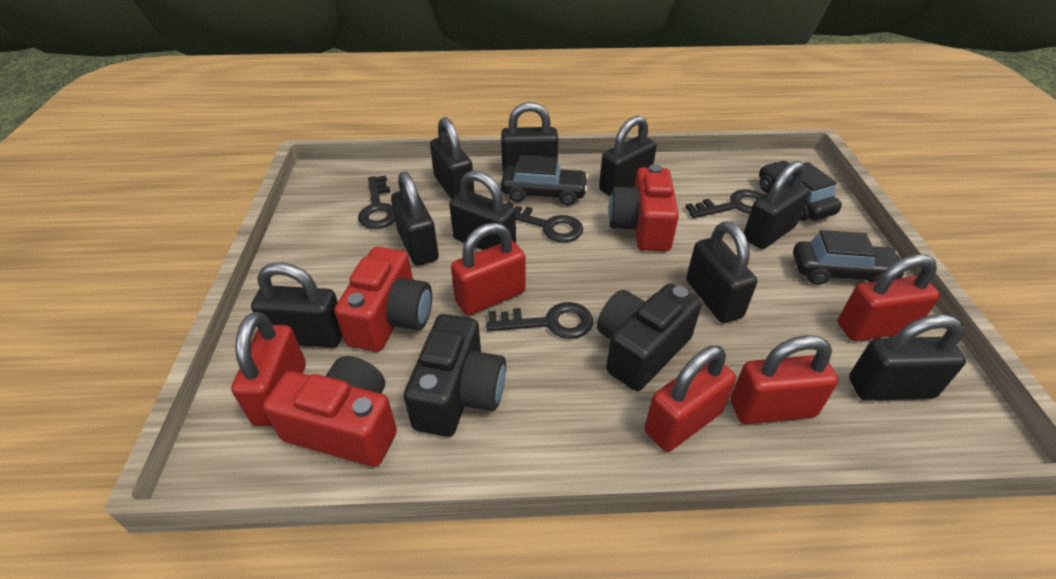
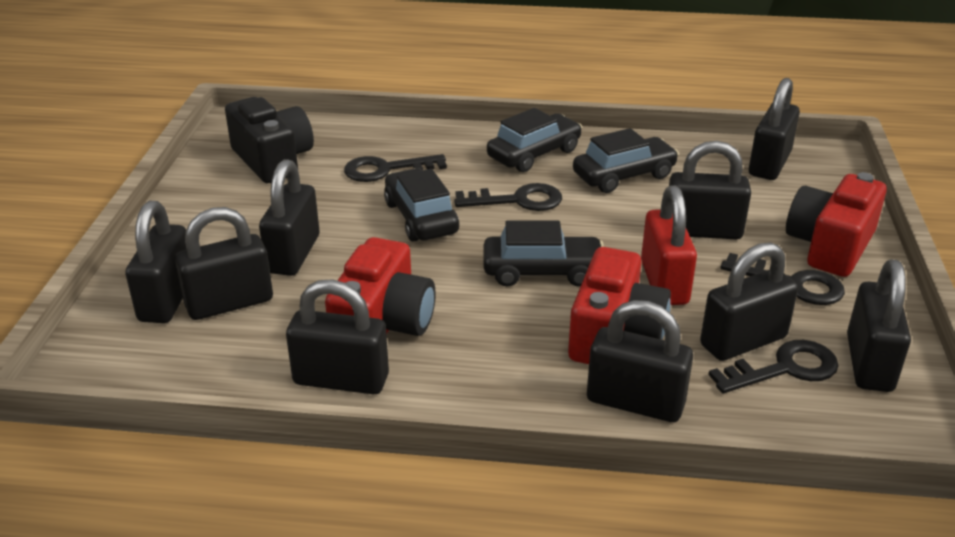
black camera: [404,314,506,437] [597,284,702,391] = 2 -> [225,97,314,183] = 1
black car: [501,155,588,206] [759,161,842,221] [793,230,907,285] = 3 -> [384,168,459,242] [483,220,604,287] [487,108,582,172] [573,128,679,193] = 4
red padlock: [231,312,306,426] [451,223,526,315] [645,346,736,452] [731,335,839,424] [838,254,940,341] = 5 -> [641,185,697,305] = 1

